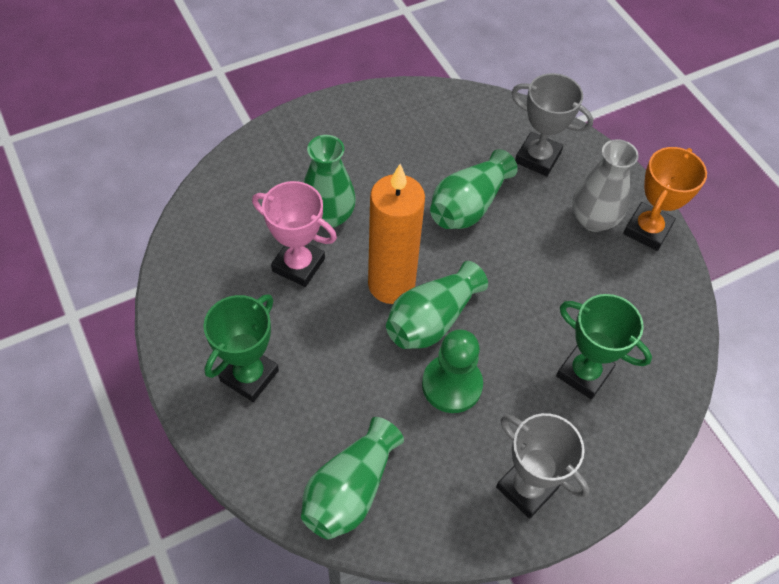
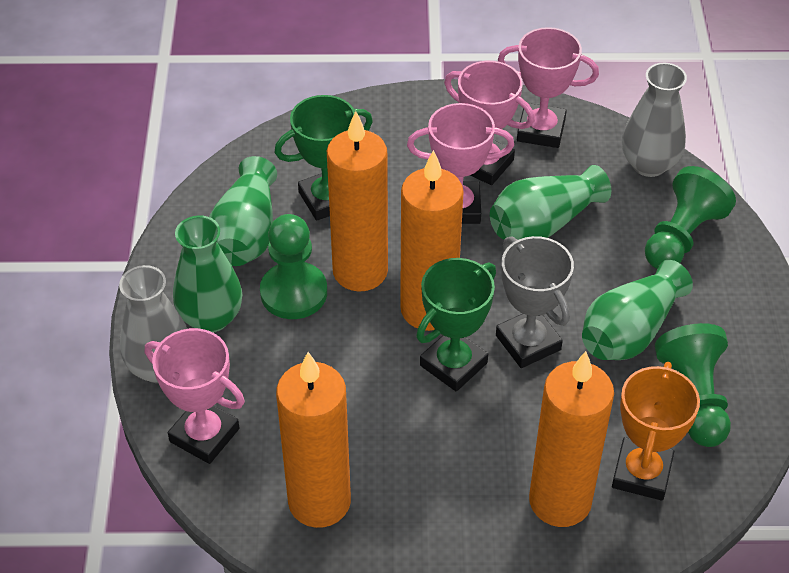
green pawn: [422,329,483,413] = 1 -> [260,214,327,319] [645,166,736,269] [655,323,731,447] = 3
grey trophy: [496,413,590,518] [511,73,593,176] = 2 -> [496,236,574,368] = 1
grey vase: [572,139,639,232] = 1 -> [119,265,187,383] [622,63,687,177] = 2
orange candle: [368,164,425,304] = 1 -> [276,352,351,528] [327,111,388,291] [400,150,463,331] [529,351,614,527] = 4
pink trophy: [252,181,337,287] = 1 -> [145,328,245,464] [407,103,514,224] [444,61,535,185] [498,27,599,148] = 4

